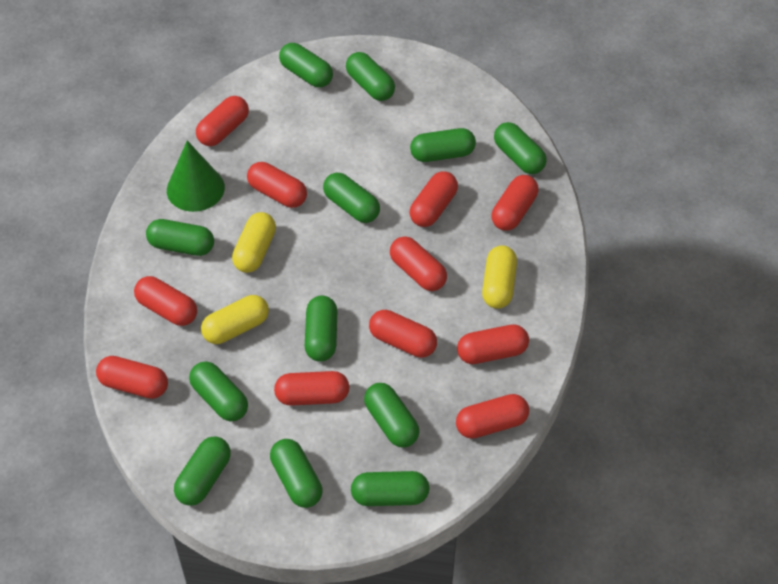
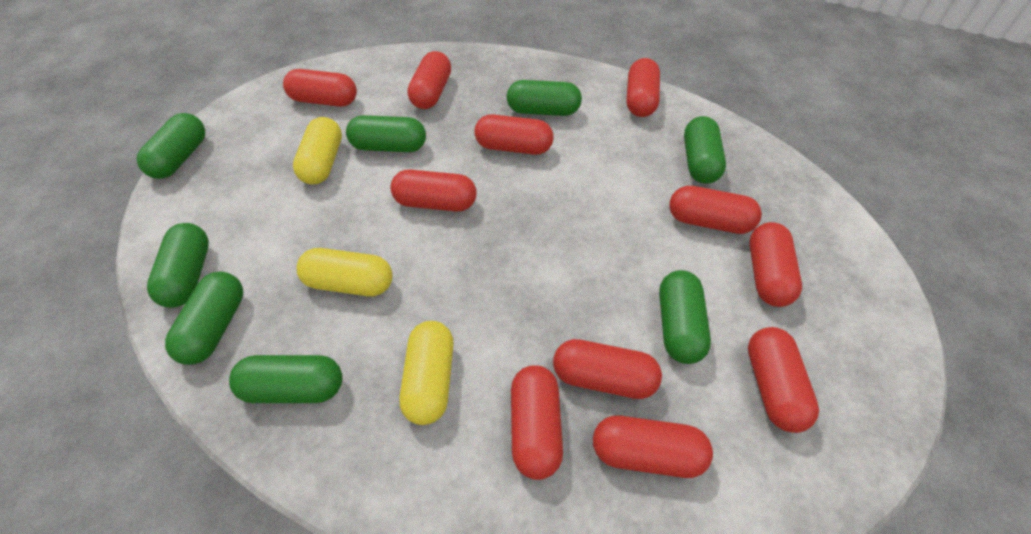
green capsule: [146,219,214,256] [174,436,231,506] [189,362,248,421] [270,439,322,508] [279,43,333,88] [305,295,337,362] [323,173,380,223] [346,52,395,101] [351,471,430,506] [364,383,419,448] [410,128,476,162] [494,122,547,174] = 12 -> [136,113,205,179] [147,223,209,308] [165,271,243,365] [229,355,343,403] [346,115,426,152] [507,80,582,116] [659,270,711,364] [684,116,726,184] = 8
green cone: [167,141,225,212] = 1 -> none = 0

